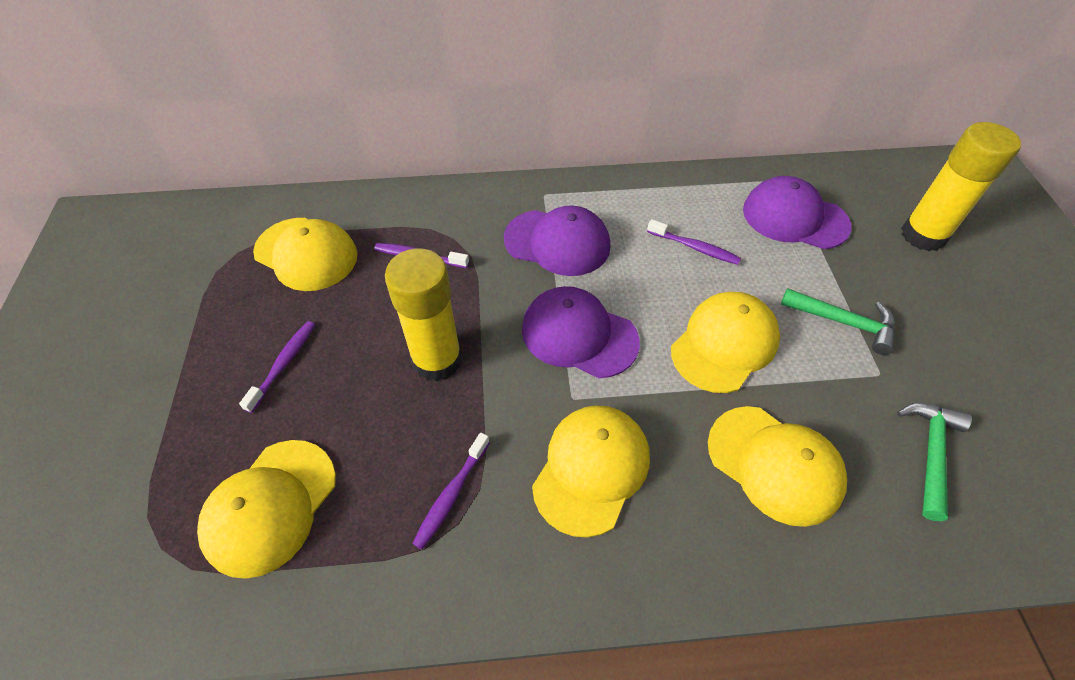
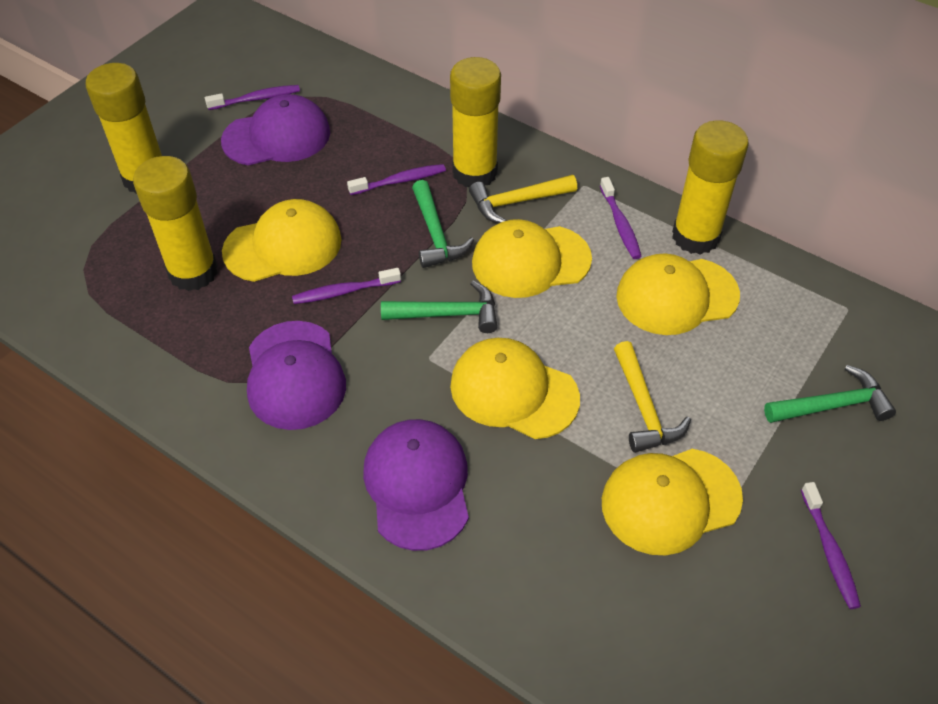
green hammer: [781,288,895,355] [897,403,972,521] = 2 -> [381,281,497,333] [412,180,474,268] [764,365,896,423] = 3
purple toothbrush: [239,321,315,413] [374,243,469,268] [412,432,490,549] [647,219,741,265] = 4 -> [205,85,300,110] [292,268,401,304] [347,164,446,195] [600,177,642,259] [801,482,861,609] = 5
yellow glue stick: [385,248,462,382] [901,122,1021,251] = 2 -> [85,63,162,194] [133,156,218,291] [450,57,501,187] [672,120,749,255] = 4
yellow hammer: none = 0 -> [469,175,577,223] [614,341,691,453] = 2

